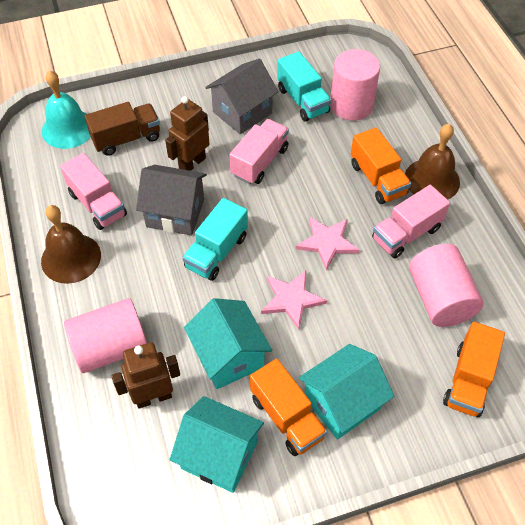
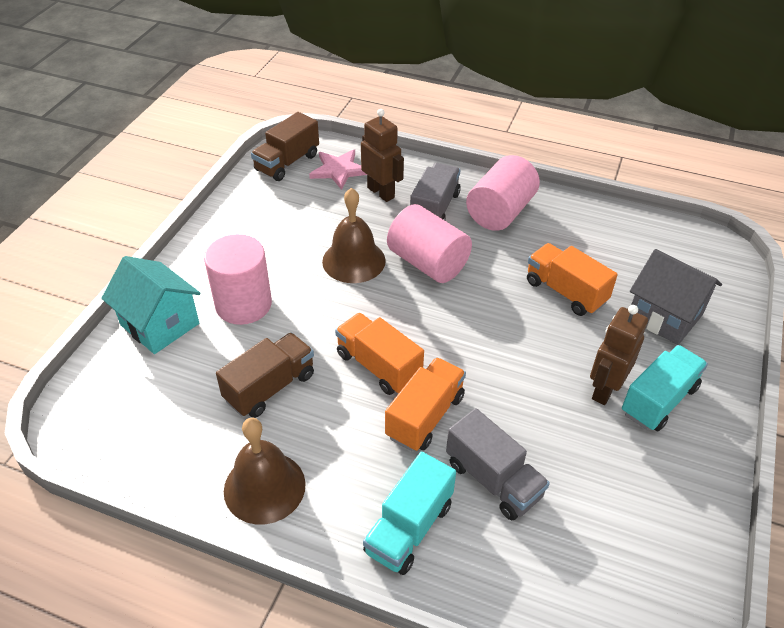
brown truck: [85,102,160,156] = 1 -> [216,333,314,418] [251,112,319,181] = 2
grey house: [136,165,207,236] [205,59,279,134] = 2 -> [630,249,722,345] = 1
grey truck: none = 0 -> [410,163,461,220] [446,408,550,520] = 2
pink star: [261,270,327,329] [296,217,359,271] = 2 -> [309,149,367,190] = 1
pink truck: [60,153,127,230] [229,119,289,184] [372,185,450,259] = 3 -> none = 0
turquoise bell: [42,70,91,149] = 1 -> none = 0
turquoise house: [169,396,264,493] [184,298,272,389] [299,344,394,440] = 3 -> [101,256,201,354] = 1

